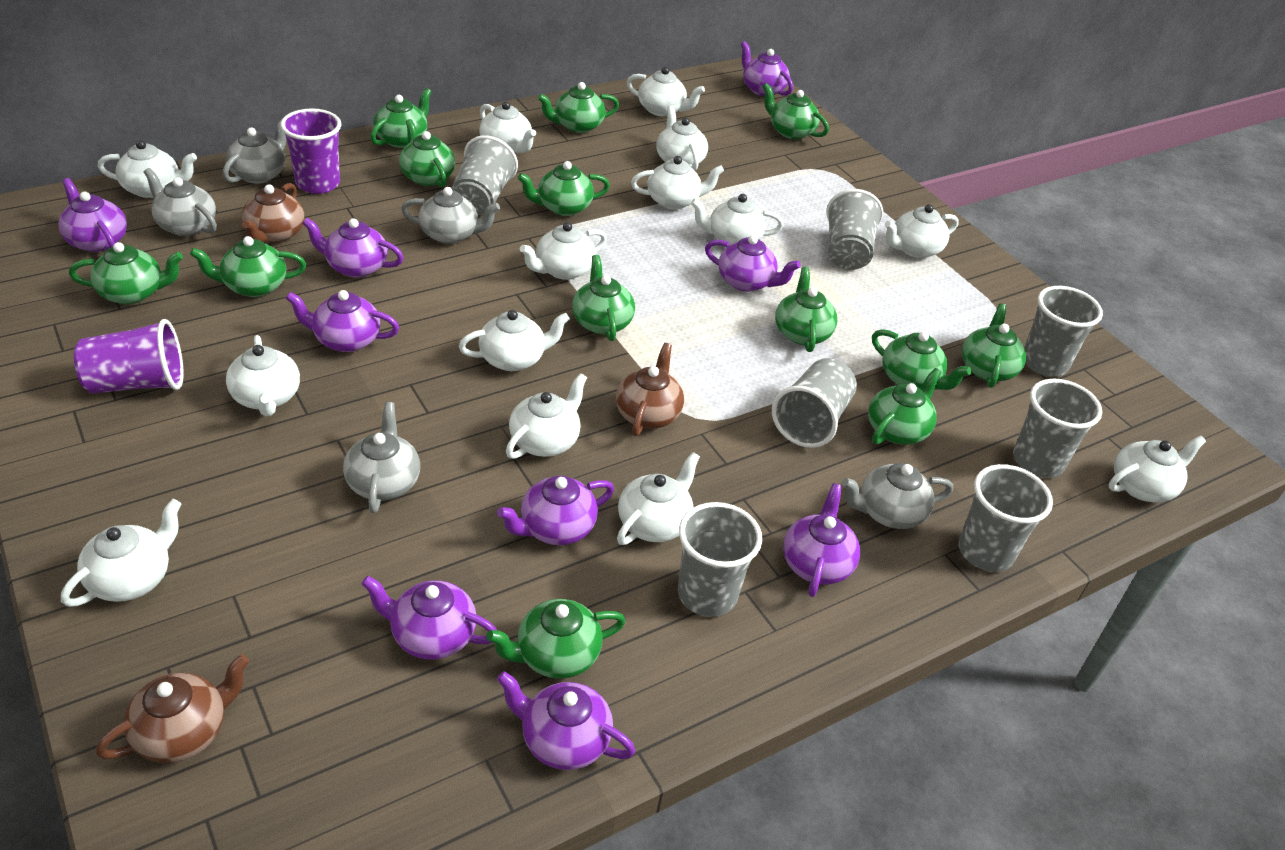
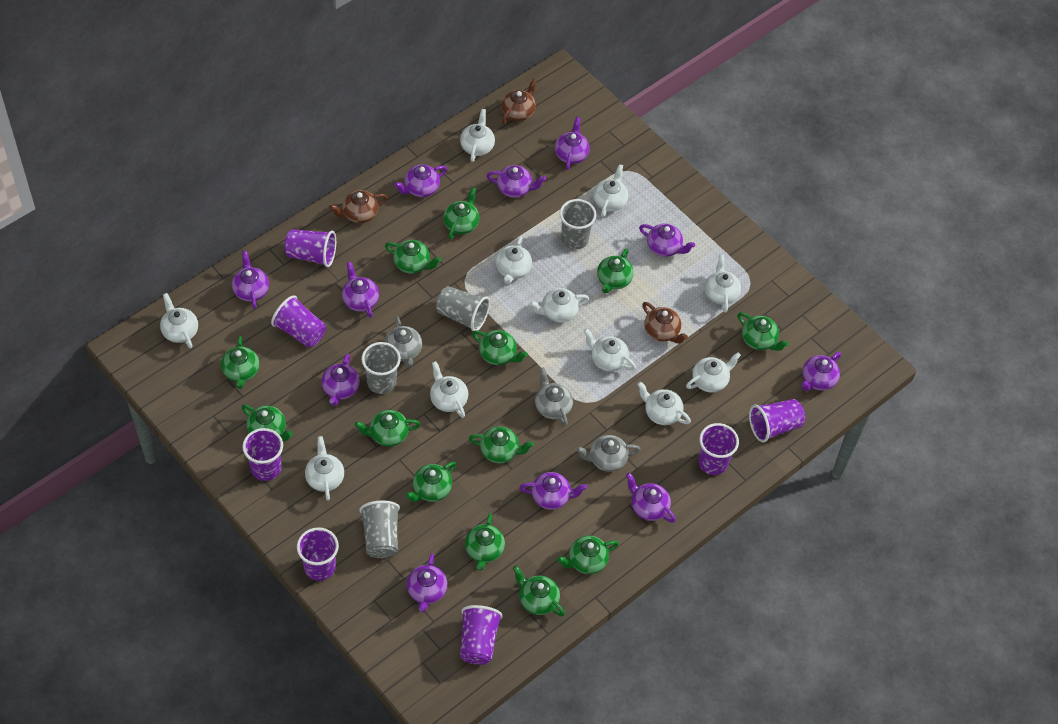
grey cup: [451,135,518,215] [678,502,762,617] [772,358,857,448] [826,189,883,270] [958,464,1053,572] [1013,379,1102,478] [1024,286,1103,377] = 7 -> [359,501,400,558] [361,342,401,394] [436,286,490,331] [560,199,596,249] = 4
grey teapot: [144,168,217,236] [223,118,286,184] [343,402,420,513] [401,187,500,244] [841,463,953,529] = 5 -> [385,316,422,367] [535,367,573,426] [576,435,640,472] = 3
purple cup: [74,319,183,394] [280,108,342,194] = 2 -> [243,428,283,481] [271,295,326,348] [285,229,336,267] [297,527,339,581] [460,605,503,665] [698,423,739,475] [749,399,805,442] = 7
purple teapot: [59,178,127,252] [286,290,399,352] [302,218,404,278] [361,576,497,660] [497,476,614,545] [497,671,635,770] [705,235,801,292] [741,41,793,97] [783,483,860,597] = 9 -> [232,251,269,309] [321,354,360,406] [342,262,379,318] [394,165,447,197] [407,553,447,612] [486,165,546,198] [520,472,587,510] [555,117,590,170] [626,473,676,523] [639,224,695,257] [802,352,841,391] = 11
white teapot: [61,499,181,607] [97,140,197,198] [226,335,300,416] [459,310,570,371] [479,102,536,153] [506,373,587,459] [520,222,607,280] [617,452,700,545] [627,67,705,116] [631,156,724,210] [657,105,708,171] [691,194,784,245] [885,204,959,258] [1109,435,1206,502] = 14 -> [160,293,198,348] [305,436,344,501] [430,361,468,418] [460,109,495,162] [496,237,532,284] [530,288,589,322] [584,328,636,371] [593,164,628,217] [637,381,691,425] [686,352,741,393] [705,255,741,313] = 11

